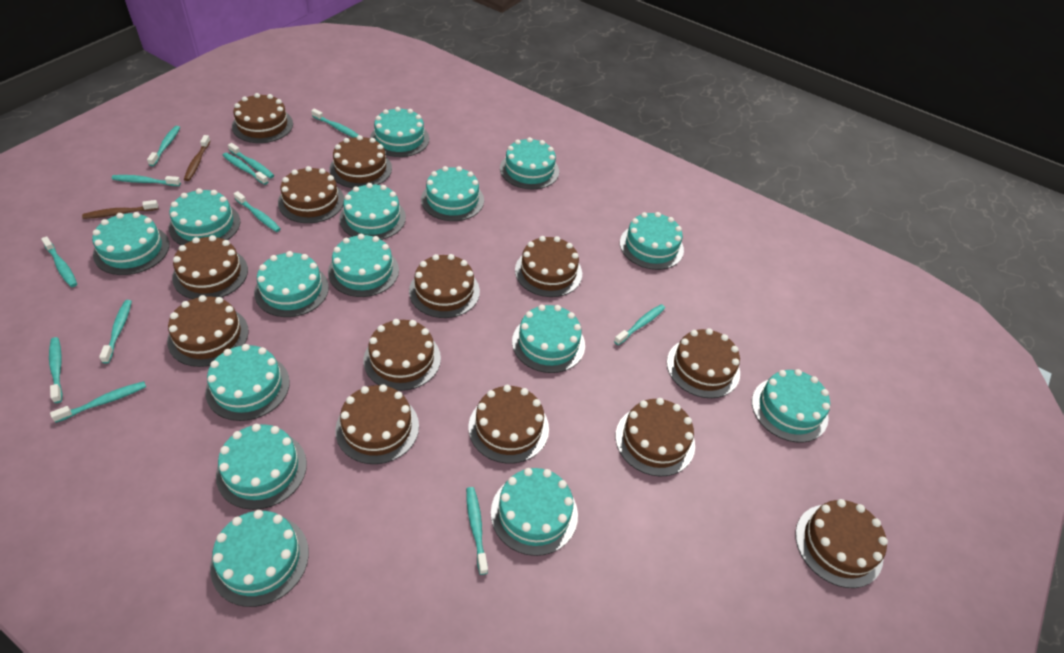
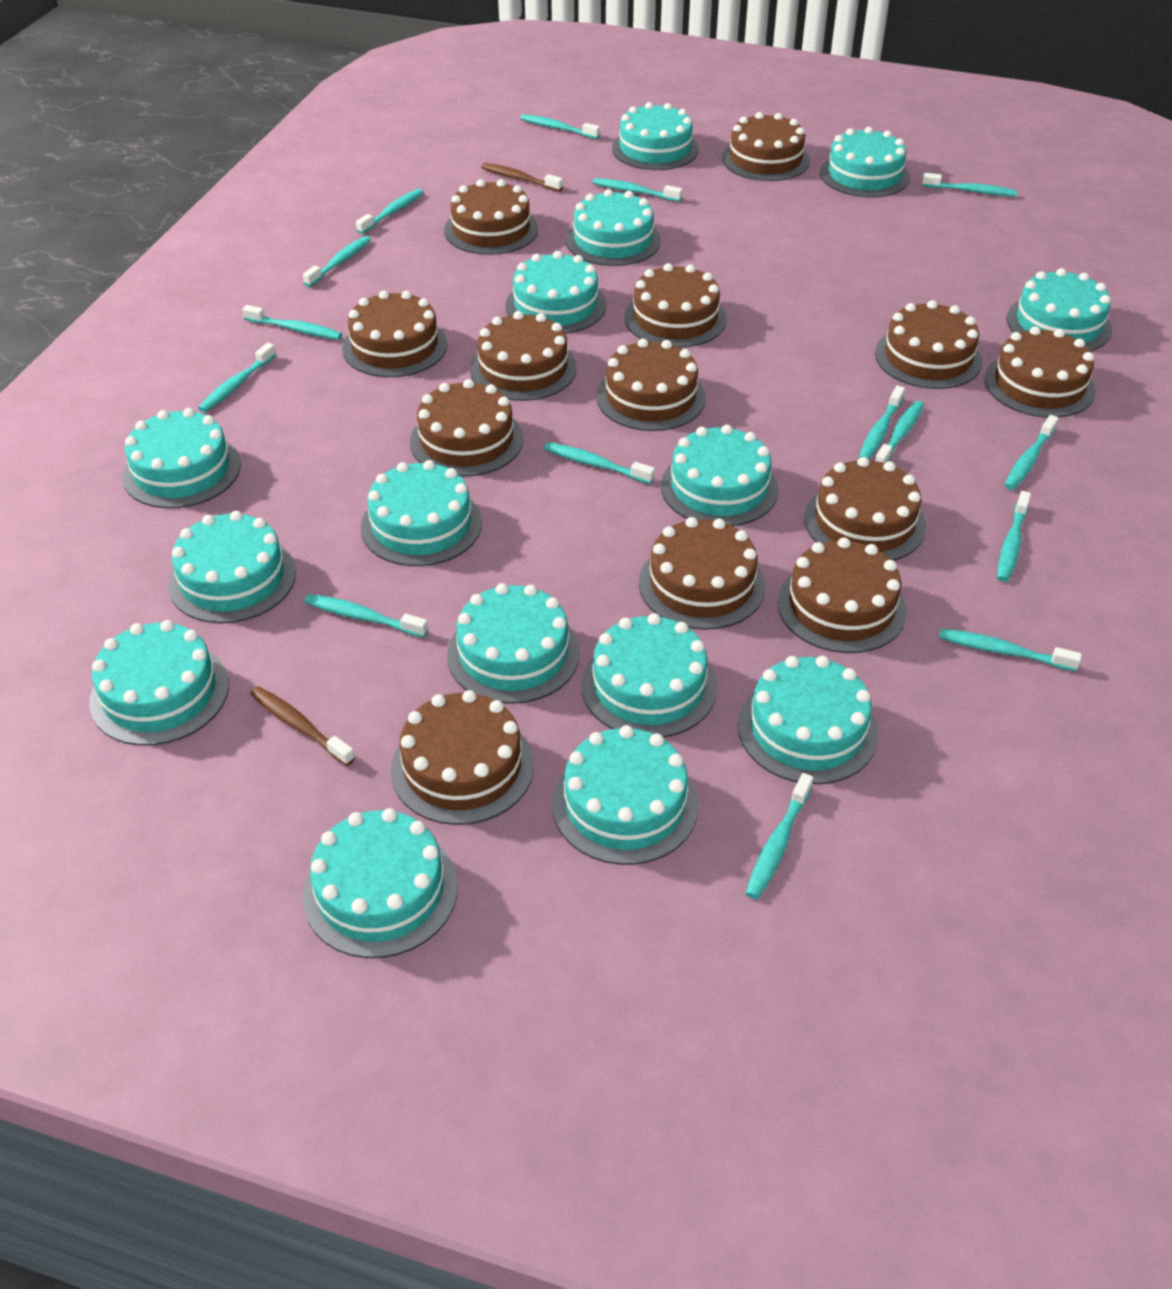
turquoise toothbrush: [41,236,77,287] [49,337,63,403] [50,381,146,423] [99,300,132,363] [112,175,181,186] [147,126,180,166] [223,153,268,185] [228,143,274,179] [234,191,281,232] [311,109,358,138] [466,487,488,575] [614,304,665,345] = 12 -> [198,343,276,412] [242,305,342,340] [303,236,371,287] [305,594,428,637] [356,189,424,234] [520,114,600,139] [544,442,655,484] [592,178,683,202] [745,773,813,899] [859,386,905,460] [875,401,924,463] [922,173,1018,197] [939,629,1082,671] [997,491,1031,582] [1004,415,1059,490] = 15

